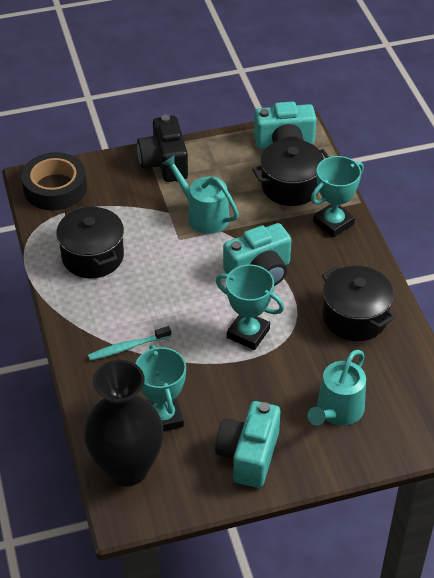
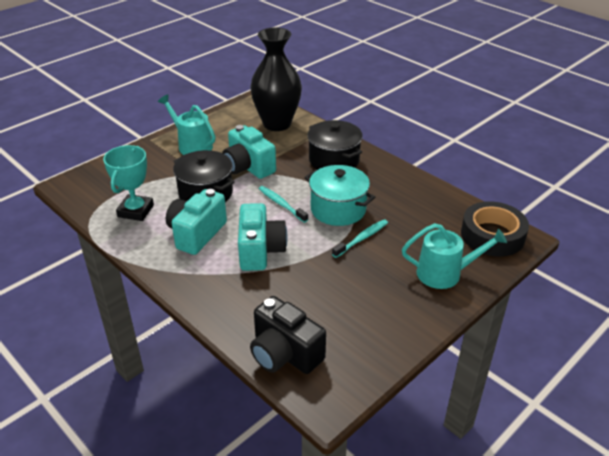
black pot: [56,206,124,278] [252,139,329,206] [322,266,395,341] = 3 -> [173,150,235,202] [307,120,363,170] = 2
turquoise pot: none = 0 -> [304,165,375,226] = 1
turquoise toothbrush: [88,326,171,361] = 1 -> [259,186,308,223] [332,219,388,258] = 2
turquoise trophy: [135,345,186,432] [216,264,284,350] [311,156,364,238] = 3 -> [103,145,154,221] = 1

